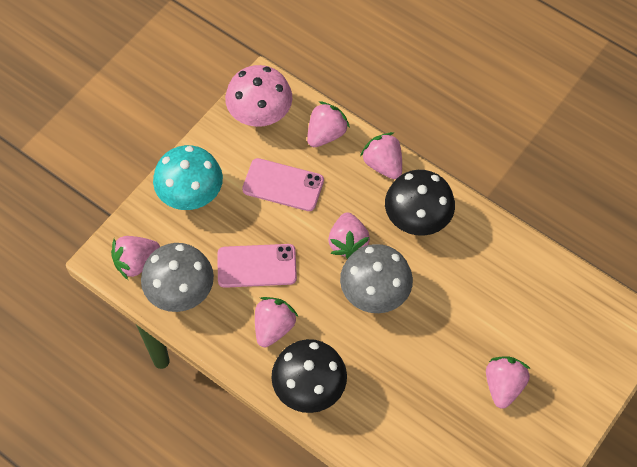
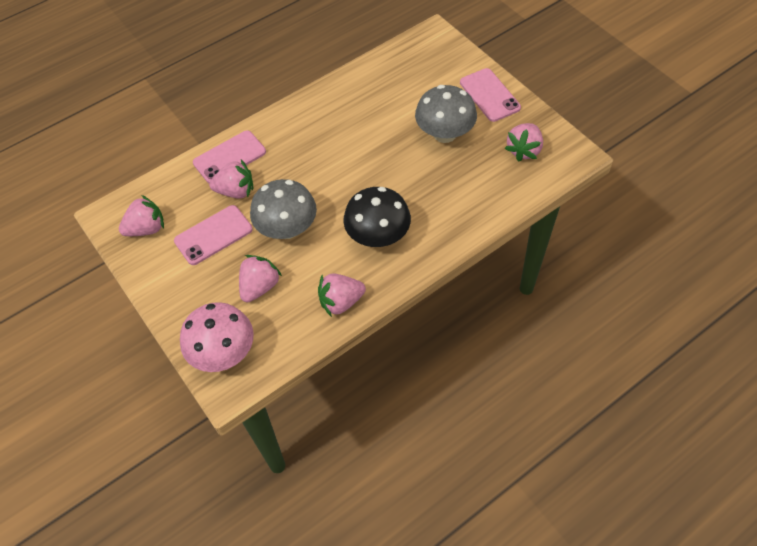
black mushroom: [271,339,347,413] [385,170,455,236] = 2 -> [343,187,411,247] = 1
pink phone: [217,244,297,288] [242,158,324,211] = 2 -> [174,205,253,265] [193,130,266,183] [460,68,521,122] = 3
pink strawberry: [111,236,160,280] [255,297,298,347] [307,101,350,147] [328,212,370,259] [360,132,402,179] [486,357,531,409] = 6 -> [119,195,164,236] [209,159,253,199] [239,255,282,302] [318,273,366,317] [505,123,543,162] = 5
turquoise mushroom: [153,145,223,210] = 1 -> none = 0

